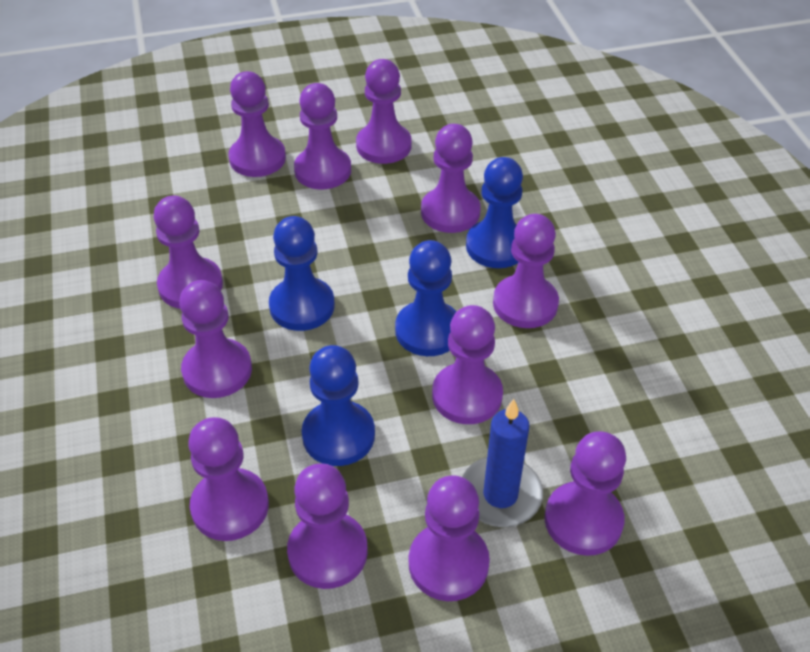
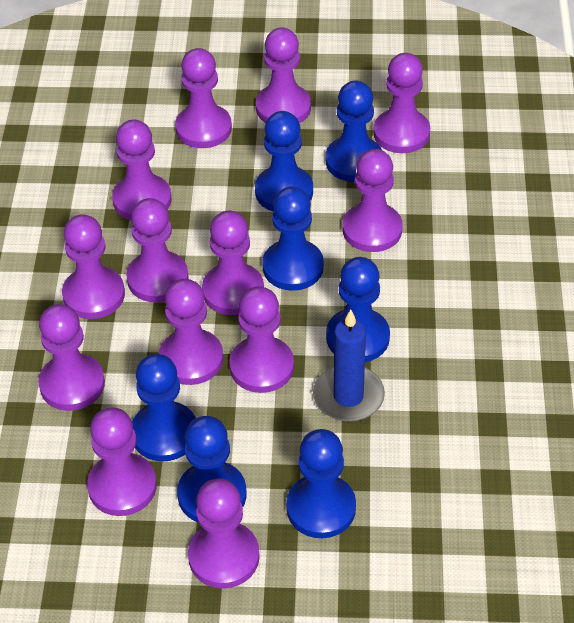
blue pawn: [269,216,335,331] [302,345,375,466] [395,240,457,356] [466,157,523,268] = 4 -> [132,354,196,462] [177,416,246,523] [255,111,313,212] [262,186,324,291] [286,429,356,538] [326,81,382,182] [326,257,390,362] = 7
purple pawn: [154,195,223,309] [179,280,252,398] [188,417,269,541] [229,71,286,177] [287,463,368,589] [294,83,351,189] [356,59,412,164] [409,475,490,601] [421,124,481,233] [432,305,503,424] [493,214,559,328] [544,431,626,556] = 12 -> [38,304,105,411] [62,214,125,319] [87,408,157,516] [112,120,172,220] [126,198,189,302] [159,279,223,385] [175,48,232,148] [188,478,260,589] [202,211,264,315] [229,286,294,393] [256,28,311,123] [343,149,403,252] [373,53,430,153] = 13

